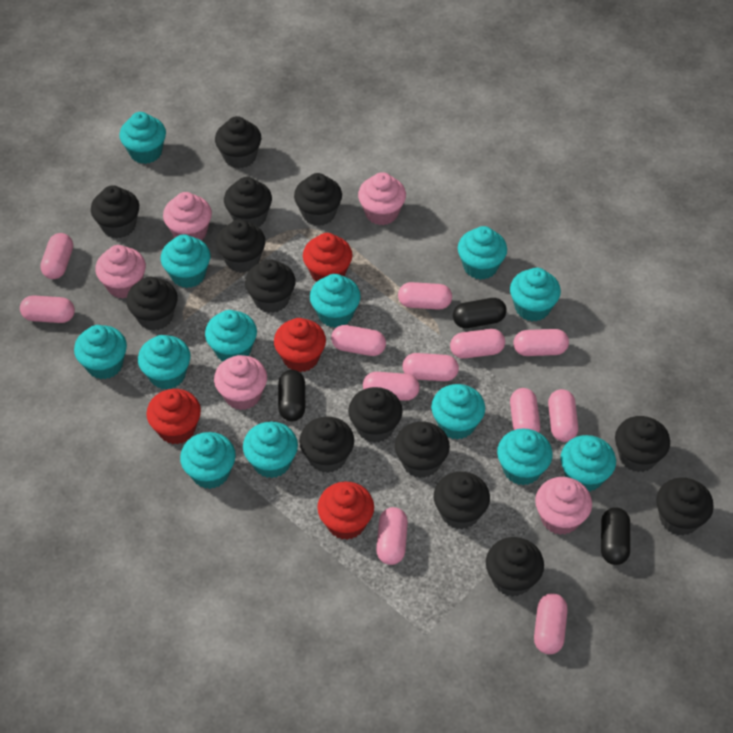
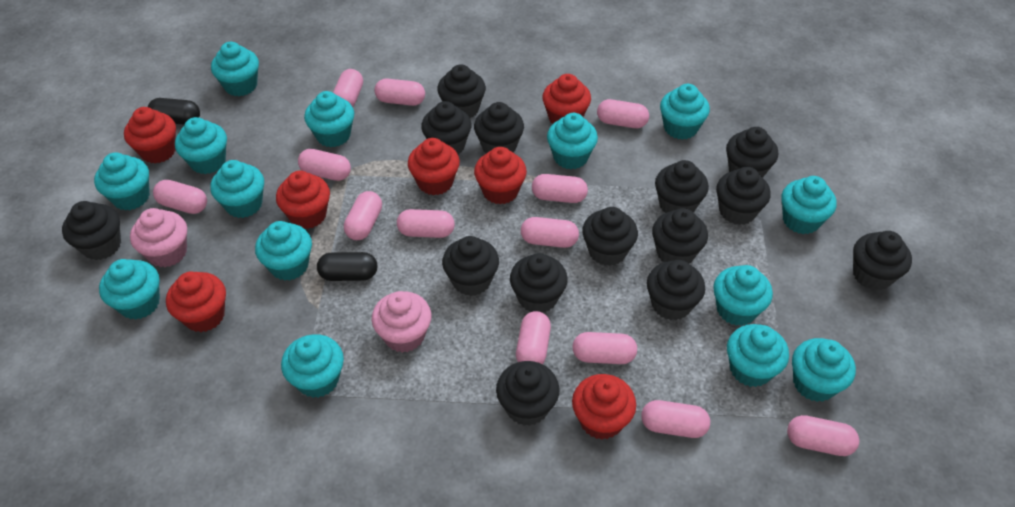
black capsule: [278,370,305,421] [453,298,507,328] [601,507,630,565] = 3 -> [148,98,200,125] [317,252,377,281] = 2
pink capsule: [20,295,75,323] [40,233,73,279] [331,325,386,356] [363,372,420,401] [376,507,408,565] [398,282,452,310] [402,353,459,381] [450,329,505,359] [510,388,540,432] [513,329,569,356] [534,593,568,654] [548,389,578,442] = 12 -> [153,180,207,214] [298,149,351,181] [333,69,363,107] [344,191,382,240] [374,78,425,106] [397,209,455,238] [516,311,551,364] [521,217,579,248] [532,174,588,203] [572,332,637,364] [597,99,649,128] [641,400,710,438] [787,415,859,456] = 13
pink cupcake: [95,245,146,299] [163,192,212,241] [214,355,267,410] [358,172,406,225] [535,477,592,535] = 5 -> [130,208,187,267] [372,291,431,353] = 2
red cupcake: [146,389,201,444] [274,318,326,372] [303,233,353,282] [317,482,374,540] = 4 -> [124,107,176,164] [166,271,226,332] [276,171,330,229] [408,138,460,195] [474,147,527,204] [542,74,591,124] [572,374,636,440] = 7
turquoise cupcake: [74,325,127,379] [119,112,166,164] [138,335,191,390] [161,234,210,288] [180,432,236,489] [205,310,257,361] [243,421,298,478] [310,274,361,328] [431,384,485,440] [458,226,507,280] [497,428,553,485] [510,268,561,321] [560,435,616,492] = 13 -> [94,153,150,210] [99,259,160,320] [175,117,227,174] [210,160,264,218] [211,42,259,96] [255,221,312,281] [281,334,344,398] [304,91,354,147] [547,113,598,169] [660,84,710,140] [713,265,773,326] [727,324,789,387] [781,176,837,234] [792,338,856,402] = 14

